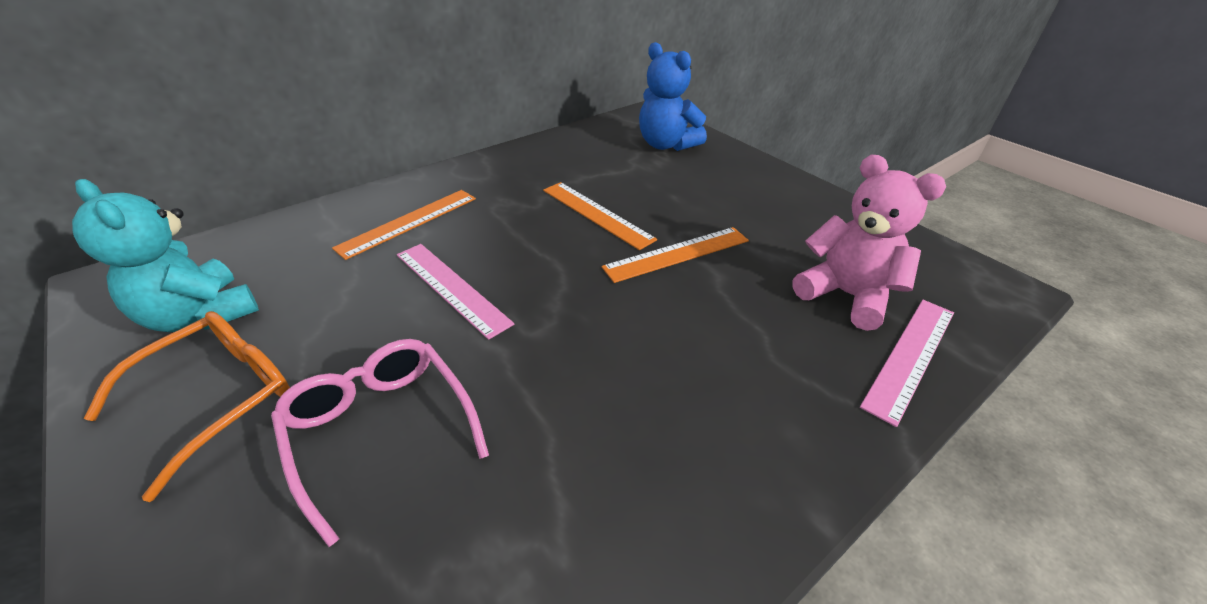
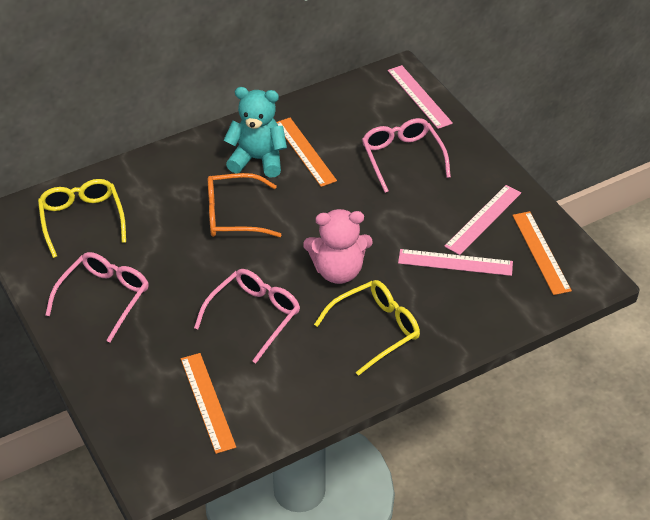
blue teddy bear: [639,42,707,151] = 1 -> none = 0
pink glasses: [271,339,489,547] = 1 -> [45,252,149,342] [194,269,300,363] [362,118,451,193] = 3
pink ruler: [397,244,514,340] [860,300,954,427] = 2 -> [388,65,453,129] [398,249,513,276] [444,185,521,255] = 3
yellow glasses: none = 0 -> [38,179,126,258] [314,280,420,376] = 2

